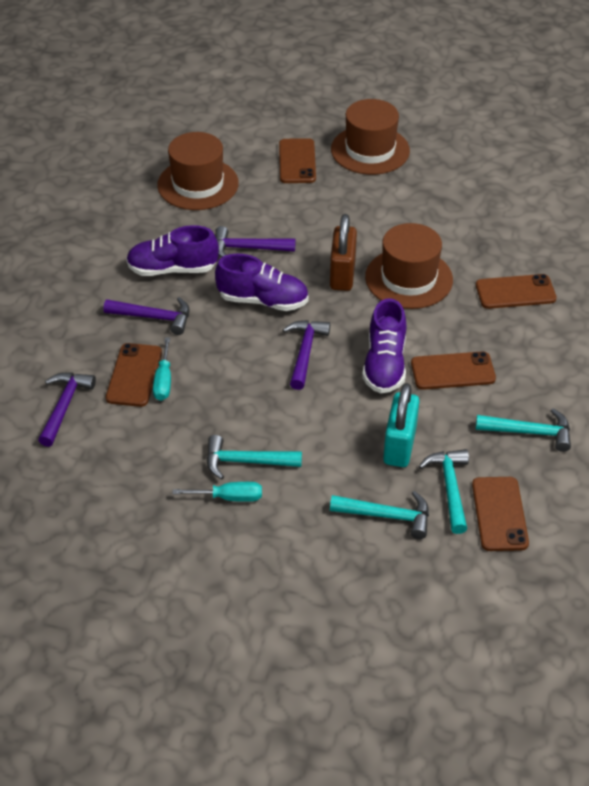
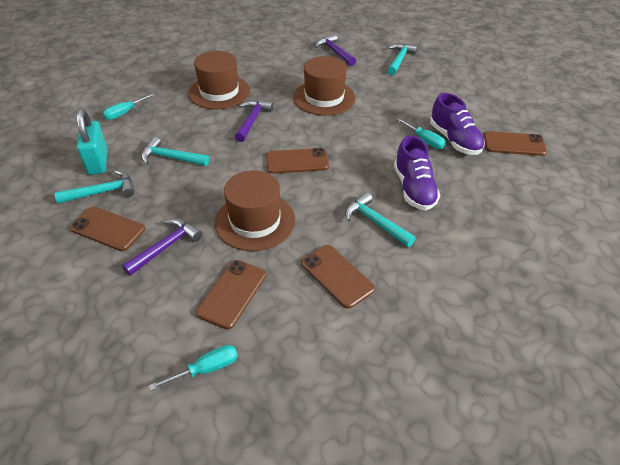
brown padlock: [330,214,357,291] = 1 -> none = 0
purple hammer: [38,373,96,447] [104,297,189,335] [215,226,296,257] [283,320,330,390] = 4 -> [122,218,202,276] [235,100,273,142] [315,34,356,66] = 3
purple shoe: [126,225,219,276] [215,254,309,311] [362,298,407,393] = 3 -> [394,135,440,210] [430,93,485,155] = 2
turquoise screwdriver: [153,337,171,401] [172,482,262,502] = 2 -> [102,93,154,120] [149,345,238,391] [397,118,446,149] = 3

